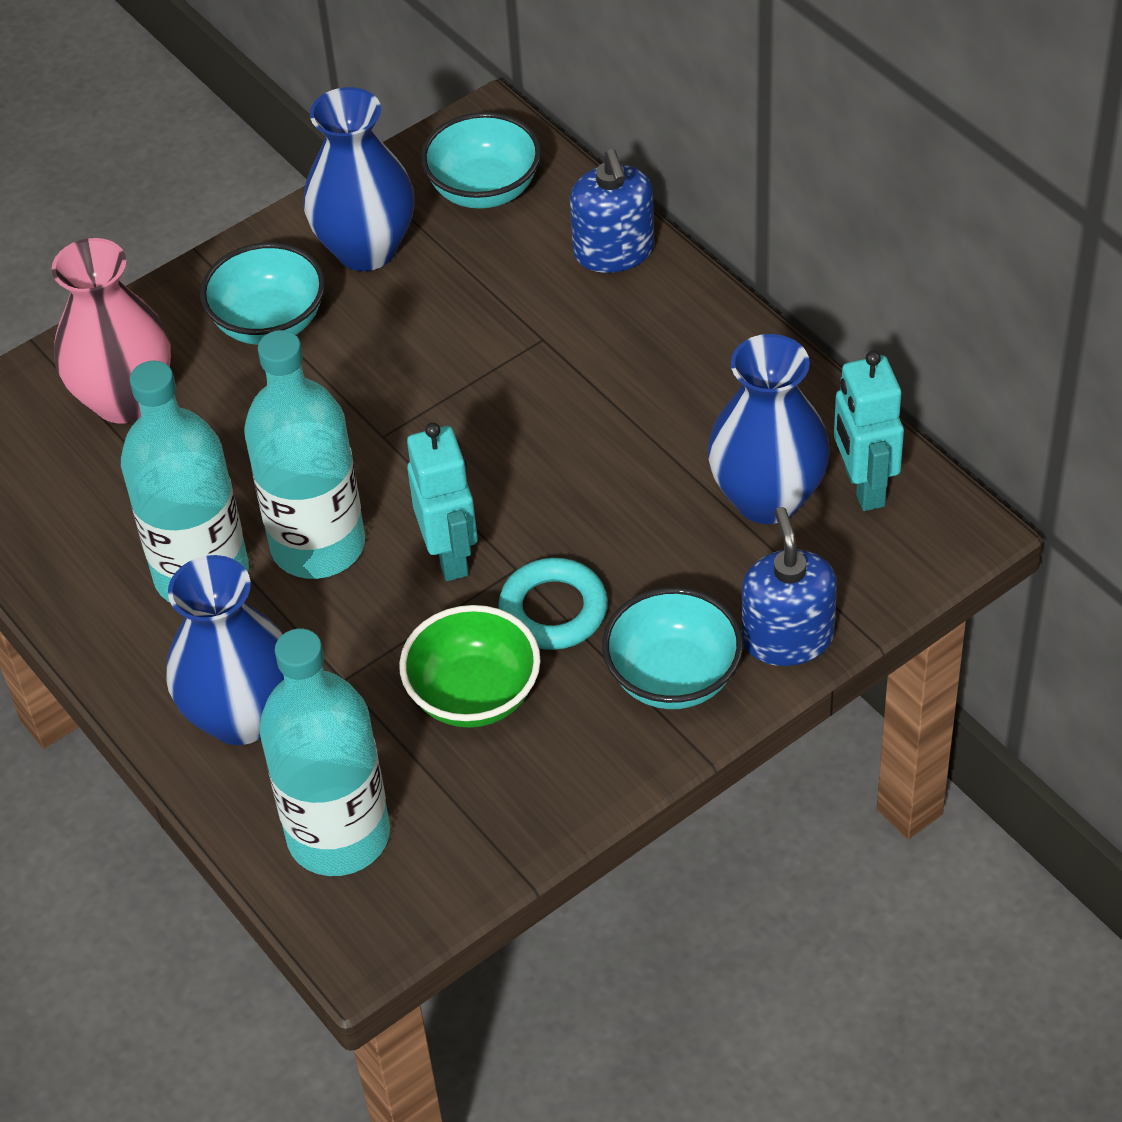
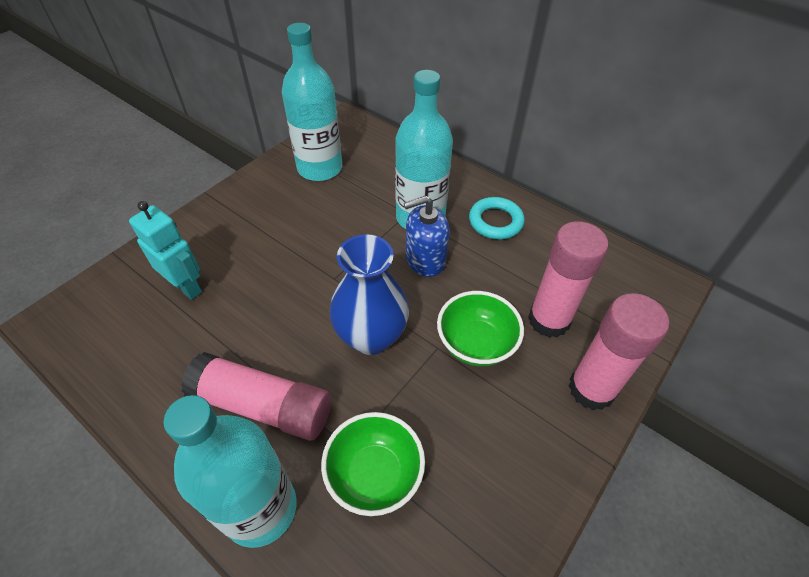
blue soap dispenser: [570,149,655,273] [741,507,837,666] = 2 -> [404,196,450,277] = 1
blue vase: [166,555,284,745] [303,87,415,271] [707,334,830,524] = 3 -> [330,234,409,355] = 1
green bowl: [399,605,541,728] = 1 -> [321,412,425,516] [437,291,524,366] = 2
pink glue stick: none = 0 -> [181,352,331,441] [528,221,609,338] [569,293,669,410] = 3
pink vase: [51,238,171,424] = 1 -> none = 0
turquoise bowl: [200,243,325,345] [421,112,541,209] [602,587,743,709] = 3 -> none = 0
turquoise robot: [407,423,478,581] [834,351,904,511] = 2 -> [129,201,202,300] = 1

